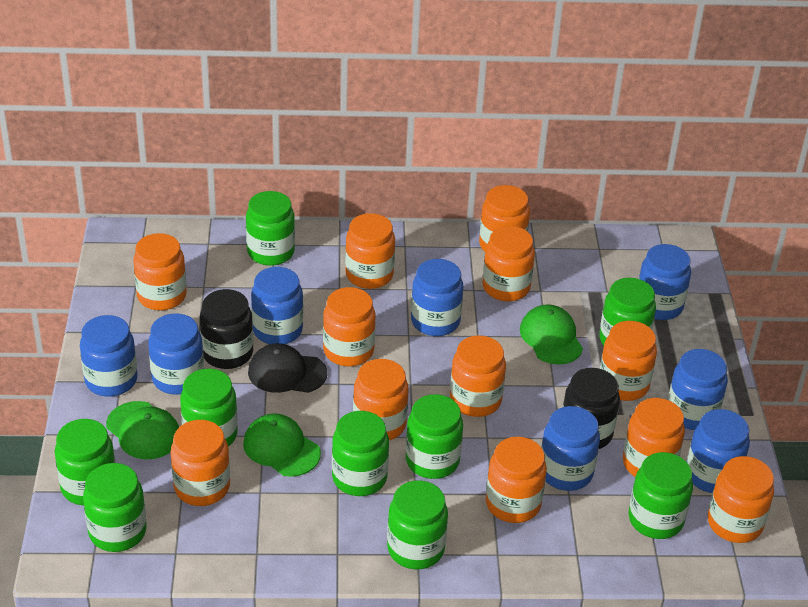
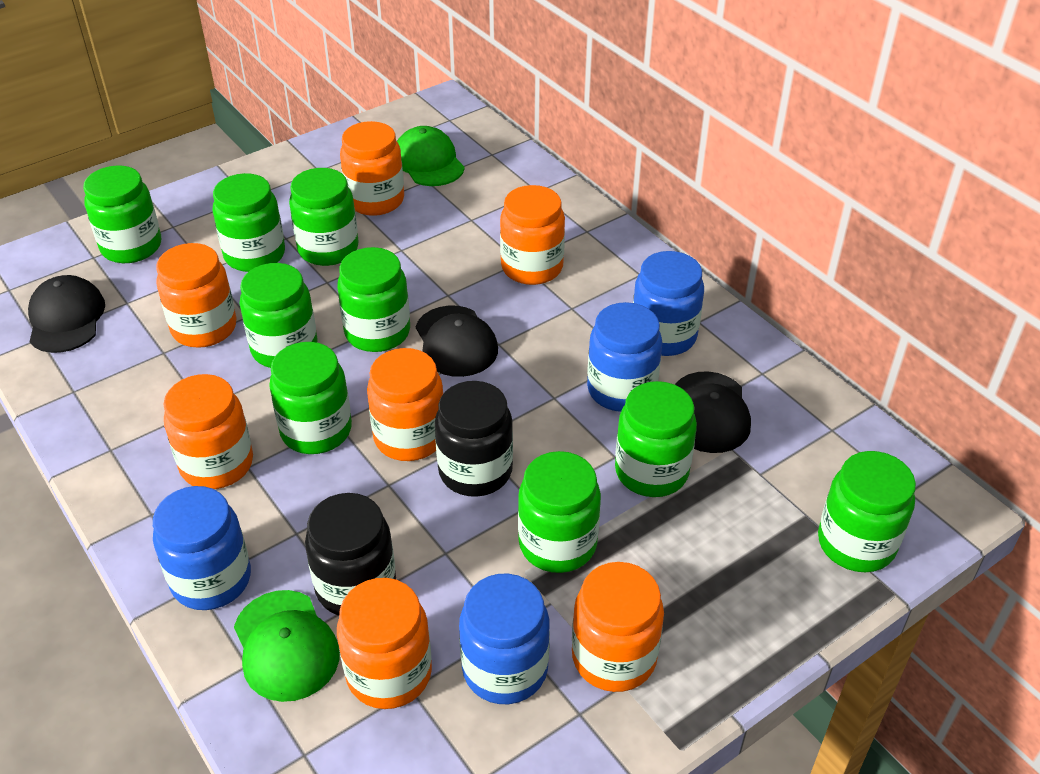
black cap: [248,343,327,393] = 1 -> [28,275,105,353] [416,306,498,377] [675,371,751,453] = 3
blue jar: [80,315,138,396] [148,313,204,395] [251,267,303,344] [411,259,463,336] [541,406,600,491] [639,244,691,320] [668,349,728,430] [687,409,750,493] = 8 -> [153,486,251,610] [459,574,550,704] [587,302,662,412] [633,251,704,356] = 4
green cap: [106,401,179,459] [243,413,321,477] [520,304,583,364] = 3 -> [234,590,340,702] [397,126,465,186] = 2
orange jar: [133,233,187,310] [171,420,230,506] [323,287,375,366] [345,213,395,289] [353,359,409,440] [450,335,506,417] [479,185,530,252] [482,226,535,302] [486,437,547,523] [600,321,657,401] [623,398,685,477] [708,456,774,543] = 12 -> [156,243,237,348] [163,374,253,489] [337,578,432,709] [340,121,404,216] [367,348,443,461] [500,185,565,285] [572,562,664,692] = 7

